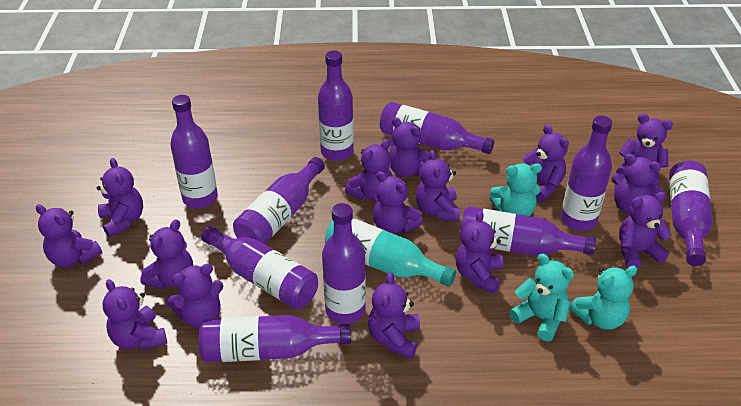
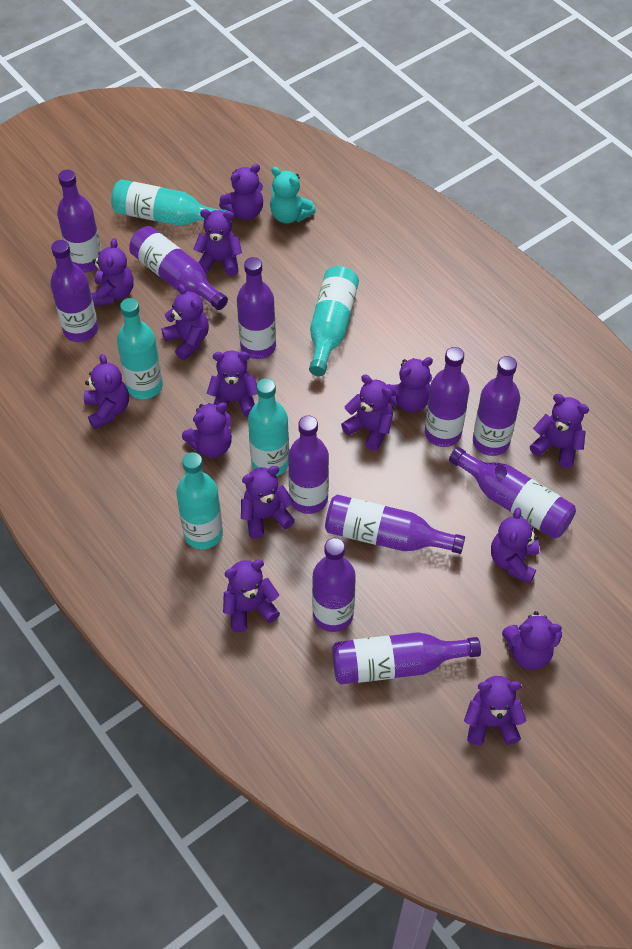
purple bottle: [170,95,218,209] [199,315,351,363] [201,226,318,309] [233,157,325,244] [318,51,354,161] [322,203,366,324] [380,102,494,154] [460,206,596,256] [561,116,612,231] [669,161,713,266] = 10 -> [50,240,98,342] [57,170,101,273] [129,226,228,310] [237,257,276,359] [288,416,329,514] [312,538,356,632] [325,495,465,554] [332,632,481,684] [425,347,469,447] [449,447,576,539] [473,356,520,456] = 11
turquoise bottle: [325,218,456,287] = 1 -> [111,179,228,226] [117,298,163,399] [176,452,223,549] [248,378,289,476] [309,266,359,376] = 5
turquoise teddy bear: [489,163,542,216] [509,254,574,341] [569,266,637,330] = 3 -> [270,167,316,224] = 1

